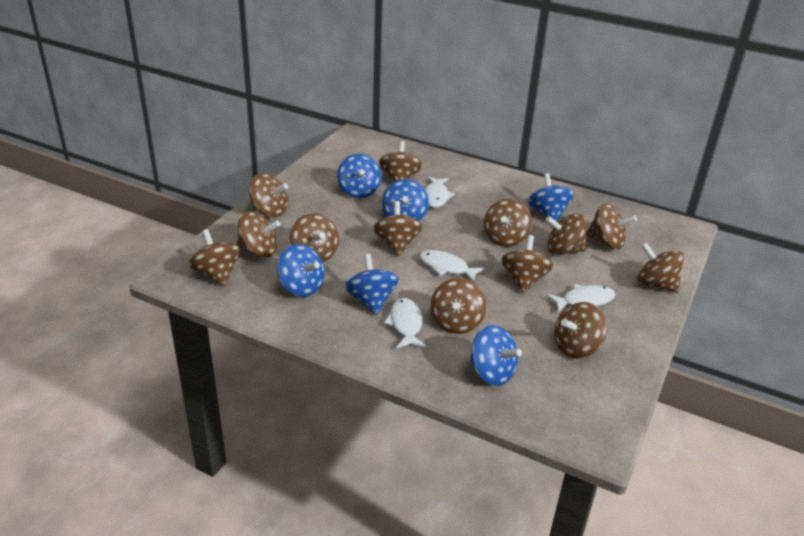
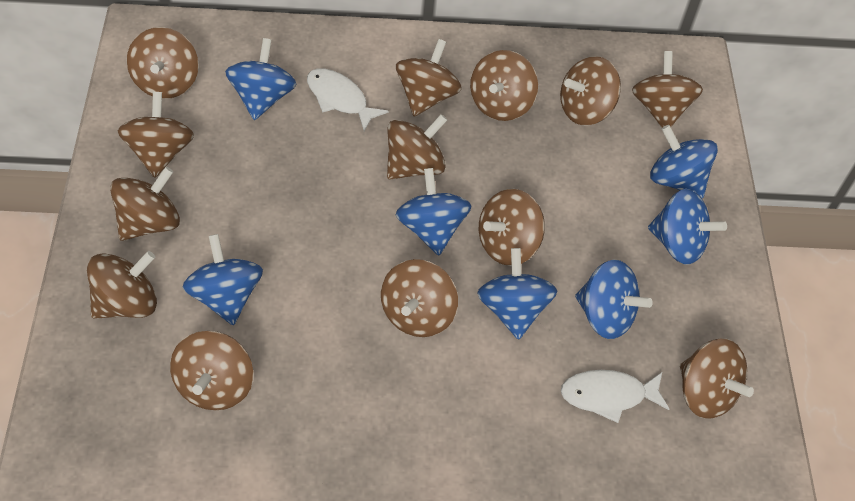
blue spinning top: [277,244,324,297] [337,154,382,198] [345,254,399,315] [382,179,429,221] [470,325,522,386] [528,173,574,222] = 6 -> [182,234,263,325] [225,38,296,120] [395,168,471,256] [477,248,557,340] [575,260,653,339] [648,189,727,265] [650,125,718,198] = 7
white fish: [384,298,426,348] [419,250,485,282] [425,176,455,208] [546,284,616,312] = 4 -> [307,68,389,131] [561,370,669,423] = 2

